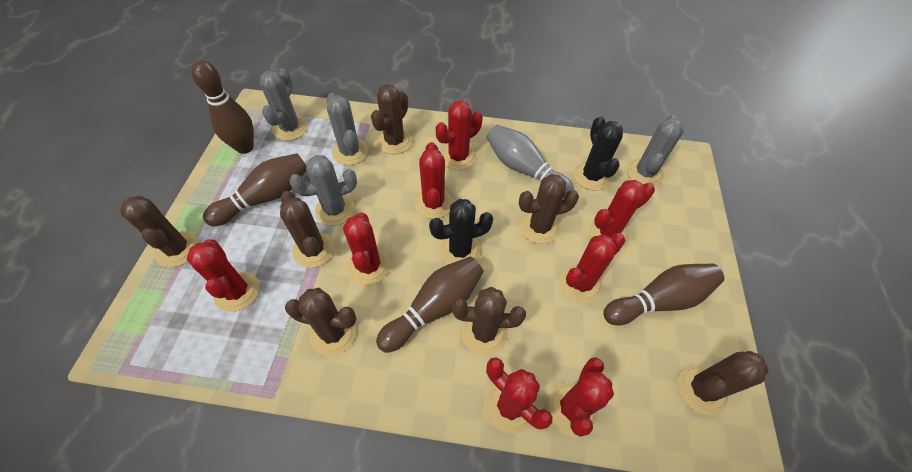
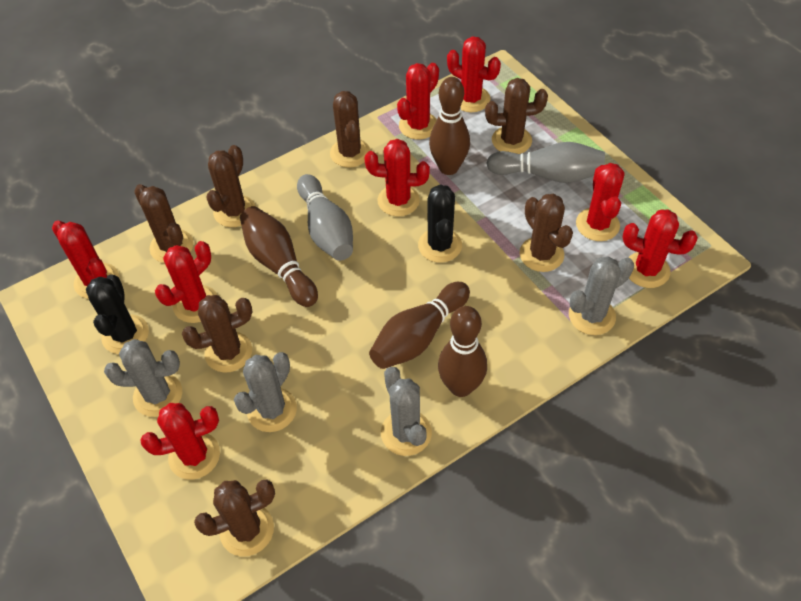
grey bowling pin: [487,125,574,198] = 1 -> [297,174,353,261] [486,142,605,183] = 2

